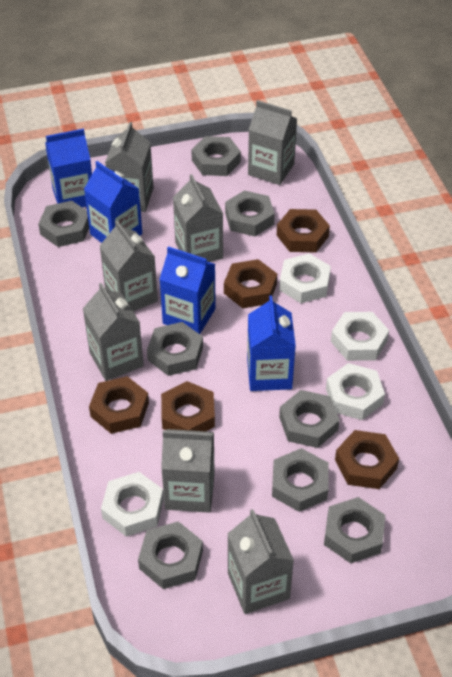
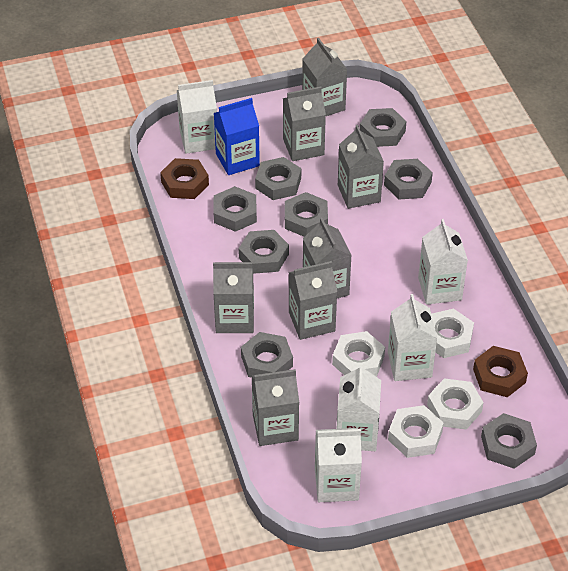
blue carton: [45,129,92,207] [84,161,142,243] [160,246,216,334] [247,295,296,391] = 4 -> [214,98,260,175] = 1
brown nut: [89,376,149,434] [161,381,215,431] [224,259,277,308] [277,209,330,252] [335,430,399,489] = 5 -> [160,158,209,199] [473,346,528,397] = 2
white carton: none = 0 -> [177,80,217,154] [315,428,362,502] [337,363,381,451] [388,294,437,381] [418,219,468,305] = 5

